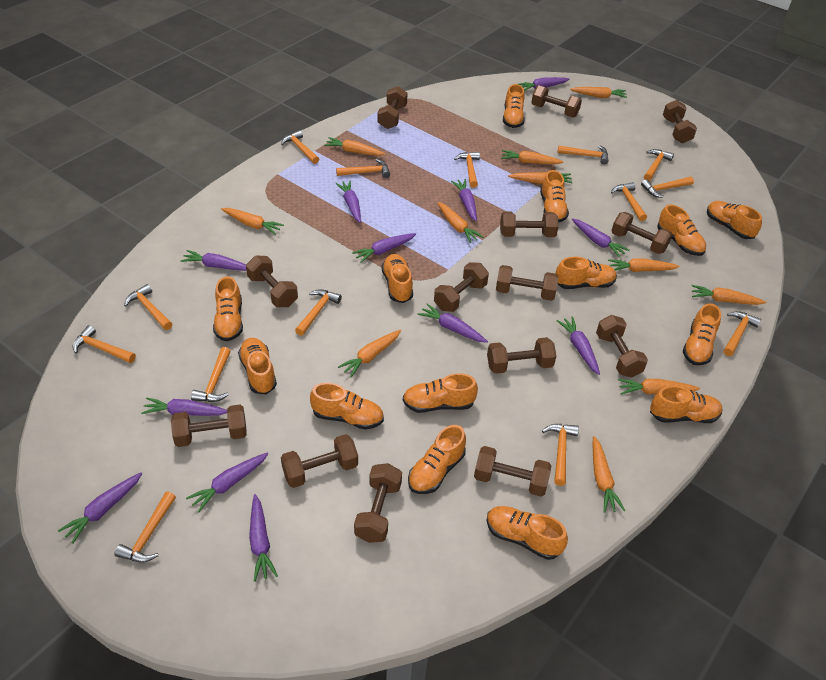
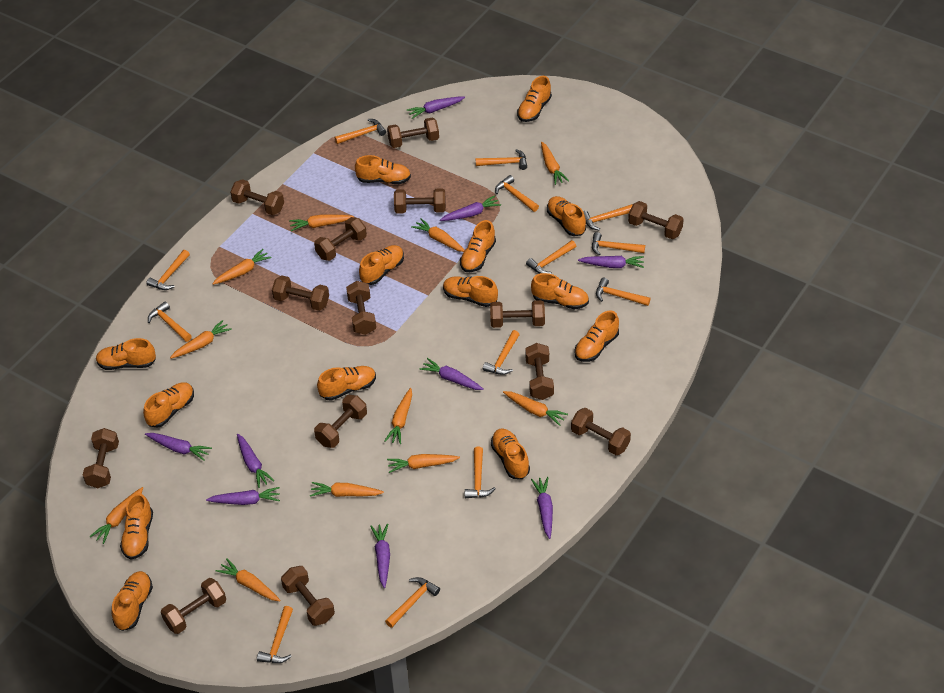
orange hammer: [73,325,136,363] [114,491,176,563] [124,284,172,330] [191,347,231,402] [281,130,319,164] [295,289,342,336] [336,159,390,178] [454,152,480,188] [542,424,579,486] [557,145,609,164] [611,182,647,221] [641,177,694,198] [644,149,674,181] [724,311,762,356] = 14 -> [146,250,190,290] [148,301,192,342] [257,606,293,663] [335,119,386,144] [385,577,440,628] [465,447,496,498] [476,149,527,170] [483,330,520,375] [495,175,539,212] [526,240,576,274] [583,204,633,230] [592,232,645,255] [596,278,651,306] = 13
purple carrot: [58,472,142,544] [141,398,227,416] [180,250,246,271] [186,452,268,512] [249,494,278,581] [335,180,361,223] [352,233,416,263] [418,304,488,343] [451,179,477,221] [518,77,569,91] [557,316,600,375] [572,218,630,258] = 12 -> [145,433,212,461] [206,487,280,505] [237,434,274,488] [371,524,390,588] [407,97,465,119] [419,358,484,390] [440,195,501,221] [531,477,553,539] [578,256,644,268] = 9

